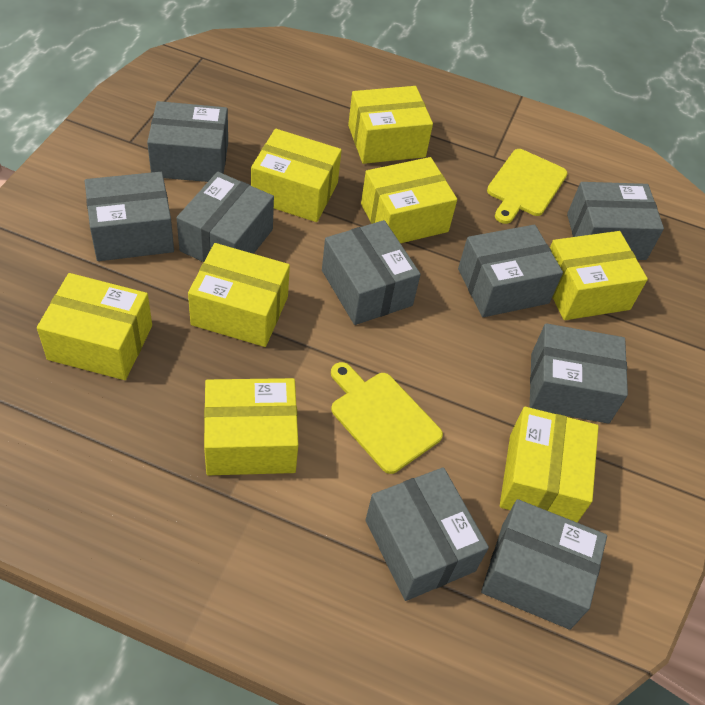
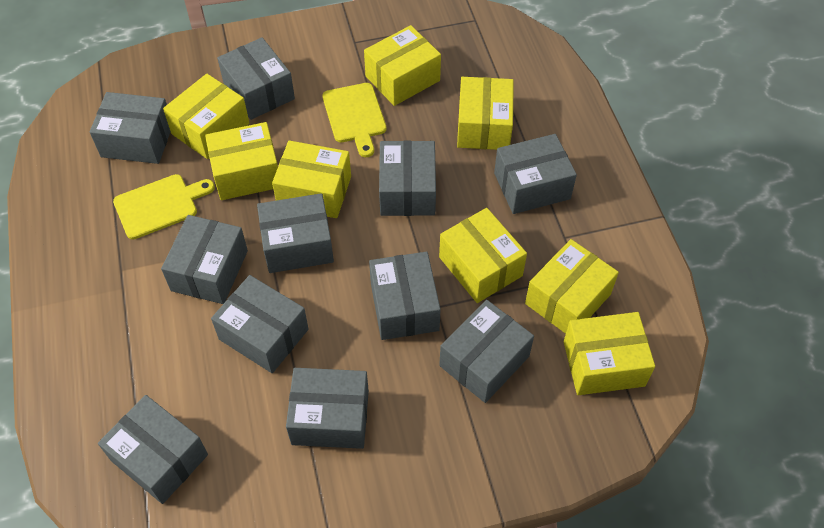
grey box: [85,172,174,261] [147,101,228,182] [177,172,274,262] [322,220,421,325] [365,467,489,601] [458,225,563,317] [481,499,607,630] [530,323,628,424] [567,182,664,260] = 9 -> [90,92,171,164] [98,395,208,504] [161,215,248,304] [211,275,308,373] [217,37,295,120] [257,193,334,273] [286,368,369,449] [369,252,441,340] [379,141,436,216] [439,300,534,403] [494,134,577,214] = 11

